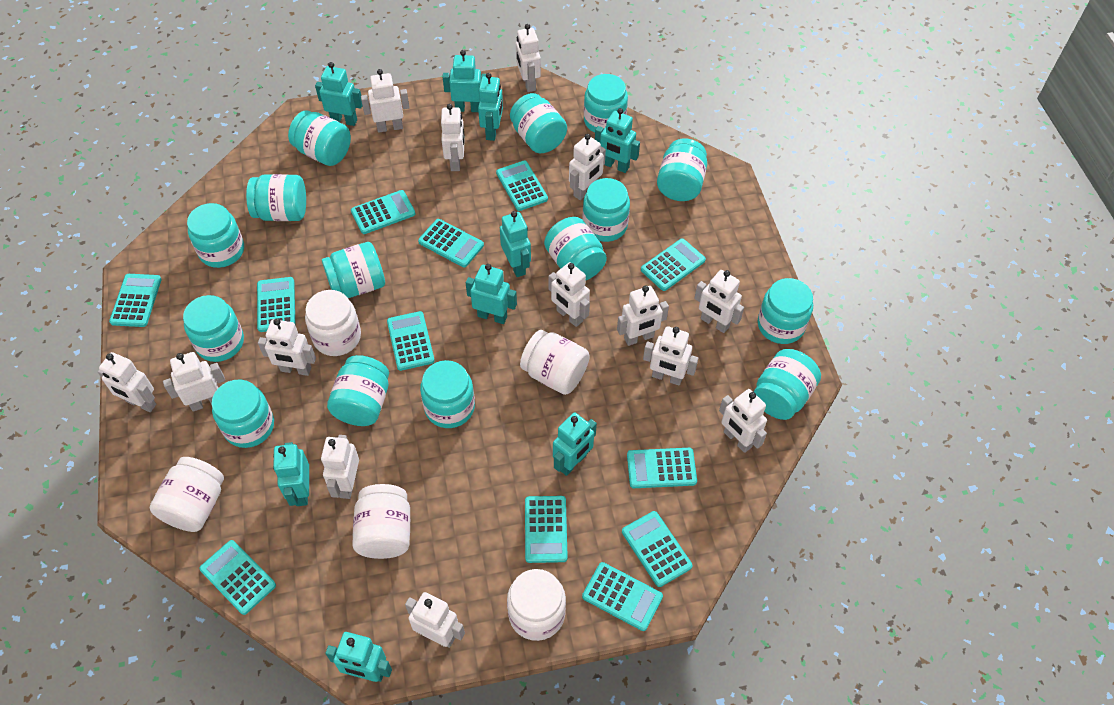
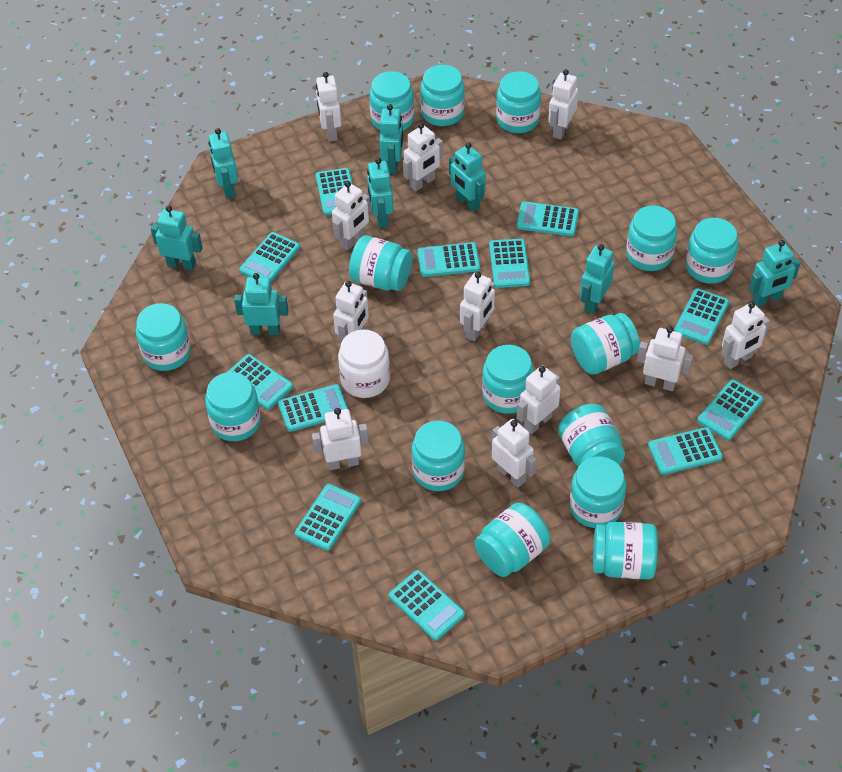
turquoise robot: [273,442,309,506] [315,62,362,126] [325,632,392,682] [443,50,486,112] [466,264,517,324] [478,73,503,141] [500,211,531,277] [553,412,597,476] [595,108,640,173] = 9 -> [151,206,203,270] [208,128,238,198] [234,273,288,335] [367,158,393,228] [379,104,403,174] [449,142,486,212] [580,244,615,314] [749,240,800,307] = 8
white jar: [149,457,224,532] [305,290,361,356] [352,484,410,559] [507,569,566,641] [520,330,590,395] = 5 -> [338,330,390,398] = 1
white robot: [98,352,156,412] [163,352,225,412] [258,318,316,376] [321,435,359,499] [361,69,410,133] [405,592,465,648] [441,104,465,171] [516,24,541,92] [548,262,590,327] [569,134,606,200] [617,285,669,346] [643,326,698,386] [694,270,744,333] [719,389,767,453] = 14 -> [312,408,369,470] [316,72,342,142] [332,181,371,251] [333,281,369,341] [403,123,443,191] [460,272,495,341] [492,419,537,488] [517,365,561,434] [548,69,578,139] [637,326,693,391] [721,302,770,369] = 11

